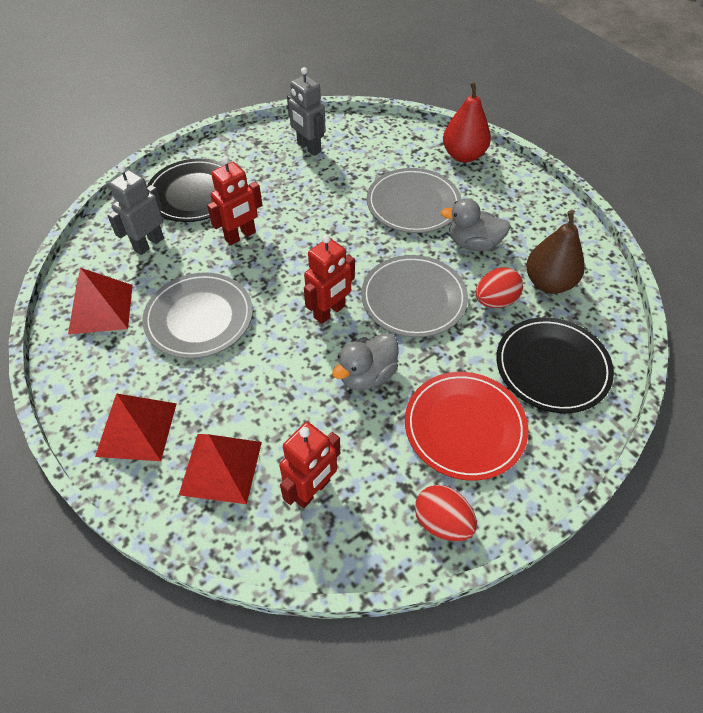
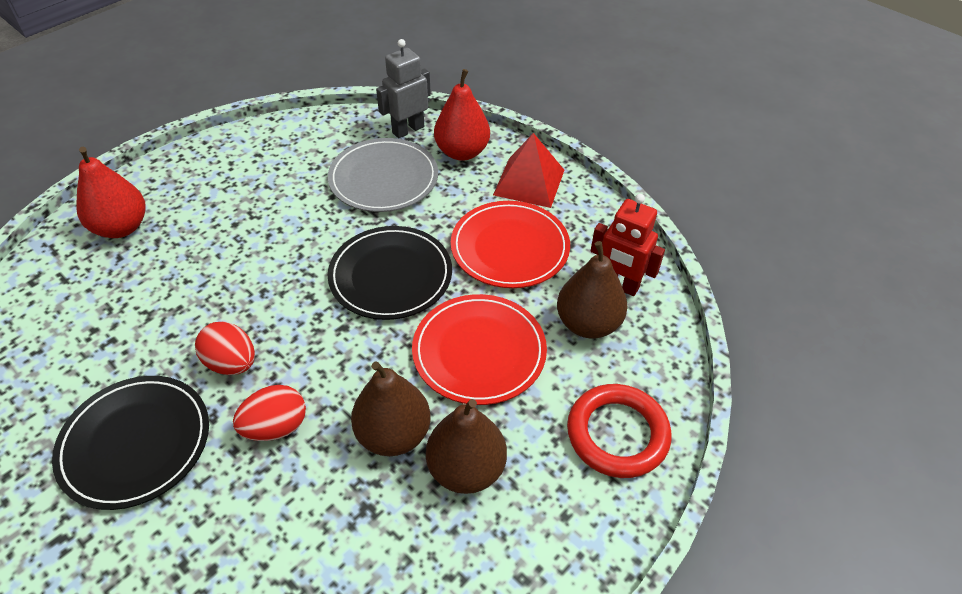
brown pear: [526,211,585,293] = 1 -> [351,361,431,456] [426,399,507,494] [557,241,628,339] = 3
grey duck: [332,333,398,390] [440,198,511,251] = 2 -> none = 0
grey plate: [142,272,253,359] [361,255,468,337] [367,168,461,233] = 3 -> [328,138,438,212] = 1
grey robot: [107,165,164,255] [287,67,326,156] = 2 -> [376,39,431,138] = 1
red pear: [443,82,491,162] = 1 -> [76,147,146,238] [434,69,490,161] = 2
red plate: [405,372,528,481] = 1 -> [412,294,547,405] [451,201,570,288] = 2
red pyramid: [68,268,133,334] [95,393,177,461] [179,434,262,504] = 3 -> [493,133,564,208] = 1
red ring: none = 0 -> [567,384,671,478] = 1
red robot: [207,156,262,245] [279,422,340,508] [304,235,355,324] = 3 -> [591,194,665,296] = 1

